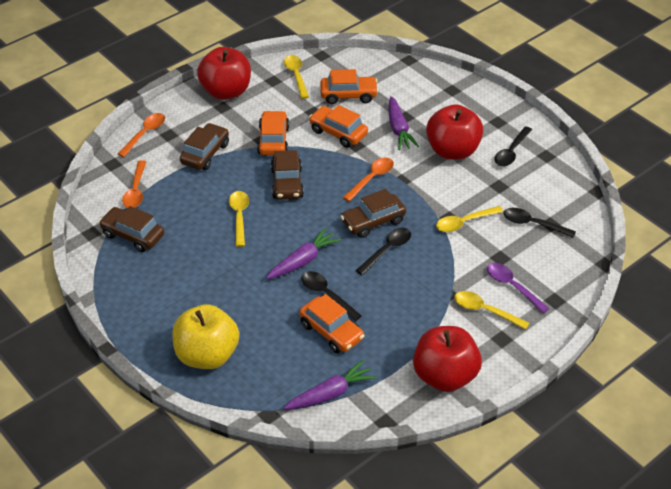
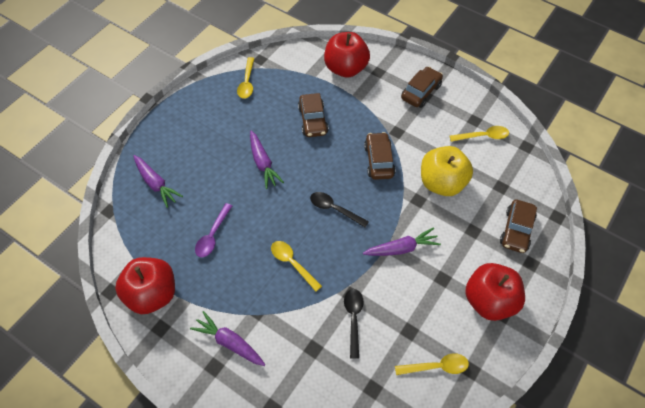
black spoon: [301,271,362,321] [356,228,411,275] [494,126,532,166] [503,208,576,238] = 4 -> [310,192,369,227] [344,289,364,359] = 2
orange car: [257,111,289,155] [299,294,364,353] [309,105,368,148] [320,69,378,104] = 4 -> none = 0
orange spoon: [118,113,165,157] [122,160,146,208] [343,158,394,202] = 3 -> none = 0
purple carrot: [266,227,341,279] [284,360,376,410] [389,96,419,150] = 3 -> [133,155,183,208] [190,311,265,366] [250,131,284,189] [363,228,441,256] = 4

